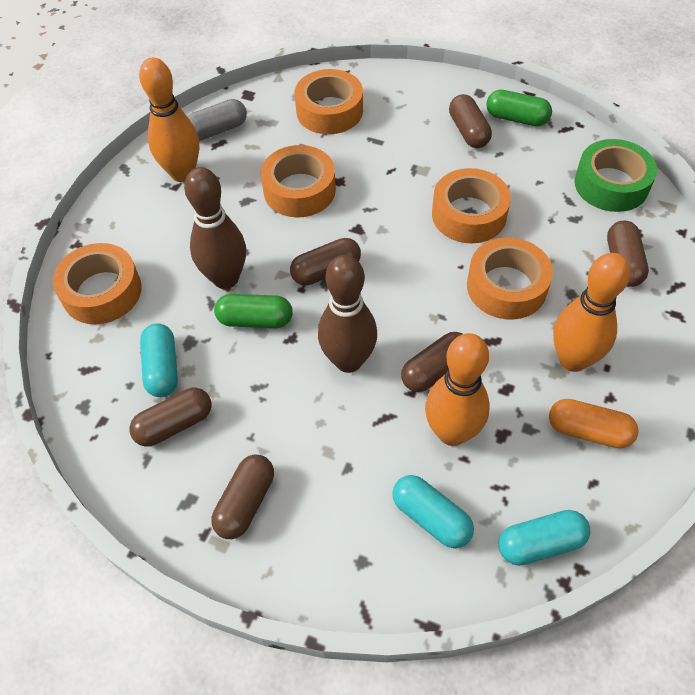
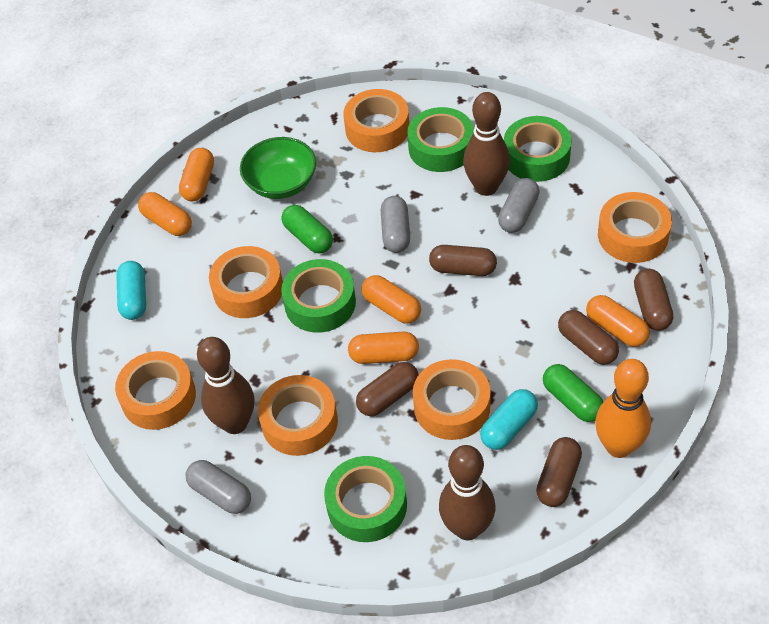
brown bowling pin: [184,167,246,289] [318,255,377,373] = 2 -> [197,337,254,434] [439,445,495,540] [463,92,510,196] = 3
brown capsule: [130,388,211,447] [211,454,274,539] [290,238,361,285] [401,332,462,392] [449,94,492,148] [607,220,649,287] = 6 -> [356,362,419,416] [429,245,497,276] [536,437,582,507] [558,310,619,365] [634,269,673,331] = 5
green bowl: none = 0 -> [240,137,316,199] = 1
green tape: [575,139,657,212] = 1 -> [281,259,356,333] [324,456,407,542] [407,107,474,172] [504,116,572,182] = 4
grey capsule: [188,99,247,141] = 1 -> [186,460,251,514] [381,196,410,253] [498,178,540,233] = 3
orange bowling pin: [139,58,199,182] [425,333,490,446] [553,253,630,372] = 3 -> [595,359,651,458] = 1
orange capsule: [549,399,639,448] = 1 -> [138,192,192,236] [179,148,214,201] [348,332,419,364] [362,275,421,324] [586,295,650,347] = 5
orange tape: [52,243,142,324] [261,145,336,218] [295,69,363,134] [432,168,511,243] [467,237,553,320] = 5 -> [115,351,196,430] [209,246,283,318] [258,375,338,456] [343,89,409,152] [413,359,491,440] [598,192,672,263] = 6
turquoise capsule: [140,323,178,397] [392,475,474,548] [498,510,590,566] = 3 -> [116,261,146,320] [480,389,538,450] = 2

